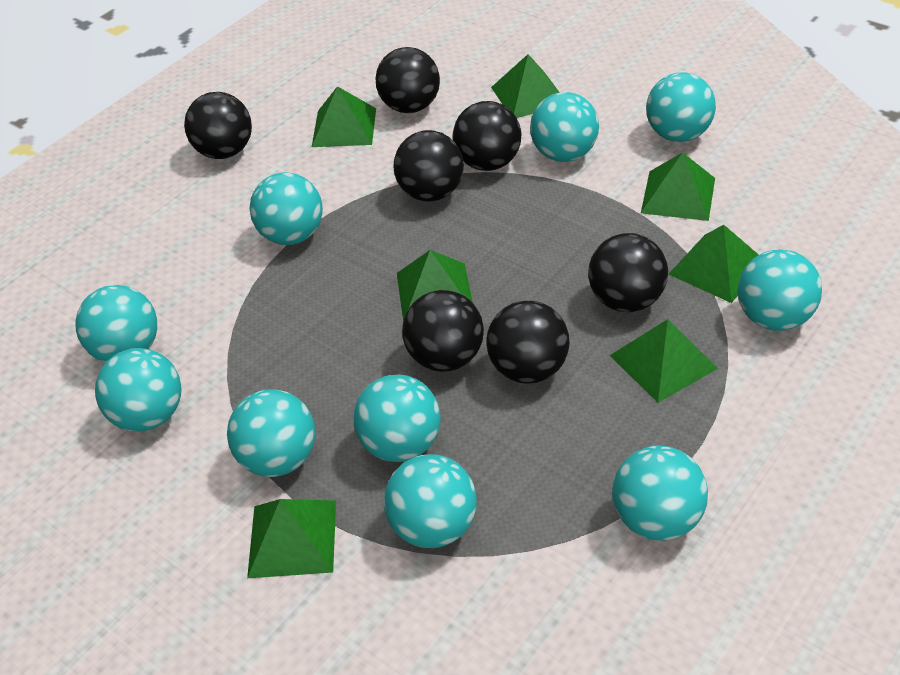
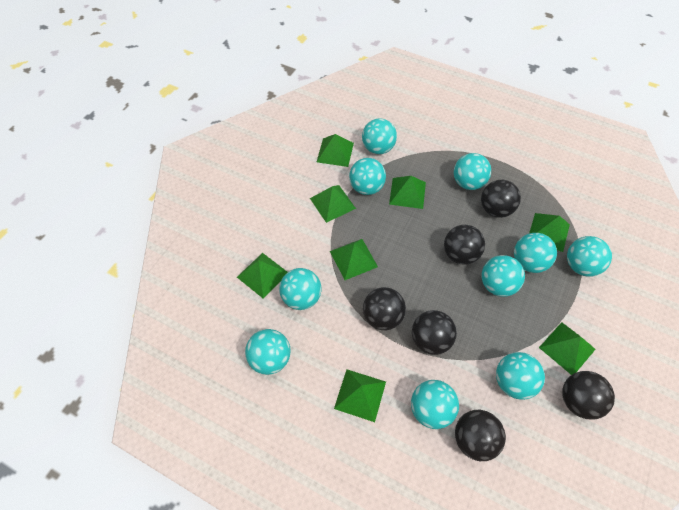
black ball: [184,92,252,159] [376,47,440,113] [393,130,464,202] [402,290,484,372] [453,101,522,171] [486,301,570,384] [588,233,668,312] = 7 -> [363,287,406,330] [412,310,457,355] [444,225,485,265] [455,410,506,461] [481,180,521,218] [562,371,615,420] = 6
green pyramid: [247,499,336,578] [312,86,376,147] [397,250,473,320] [491,54,560,118] [610,319,718,403] [641,152,715,221] [669,225,759,303] = 7 -> [237,253,288,299] [310,185,356,223] [317,134,354,167] [330,239,378,280] [334,369,386,422] [389,176,426,209] [529,213,570,252] [539,322,596,375] = 8

